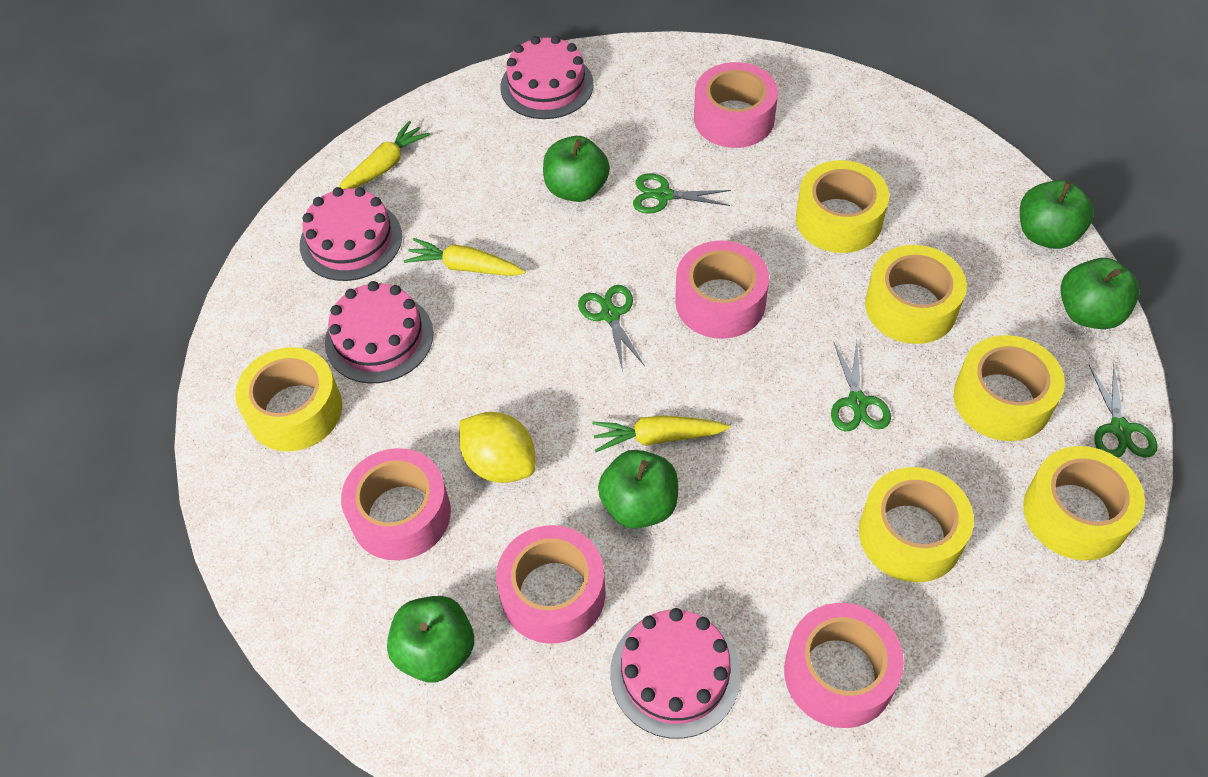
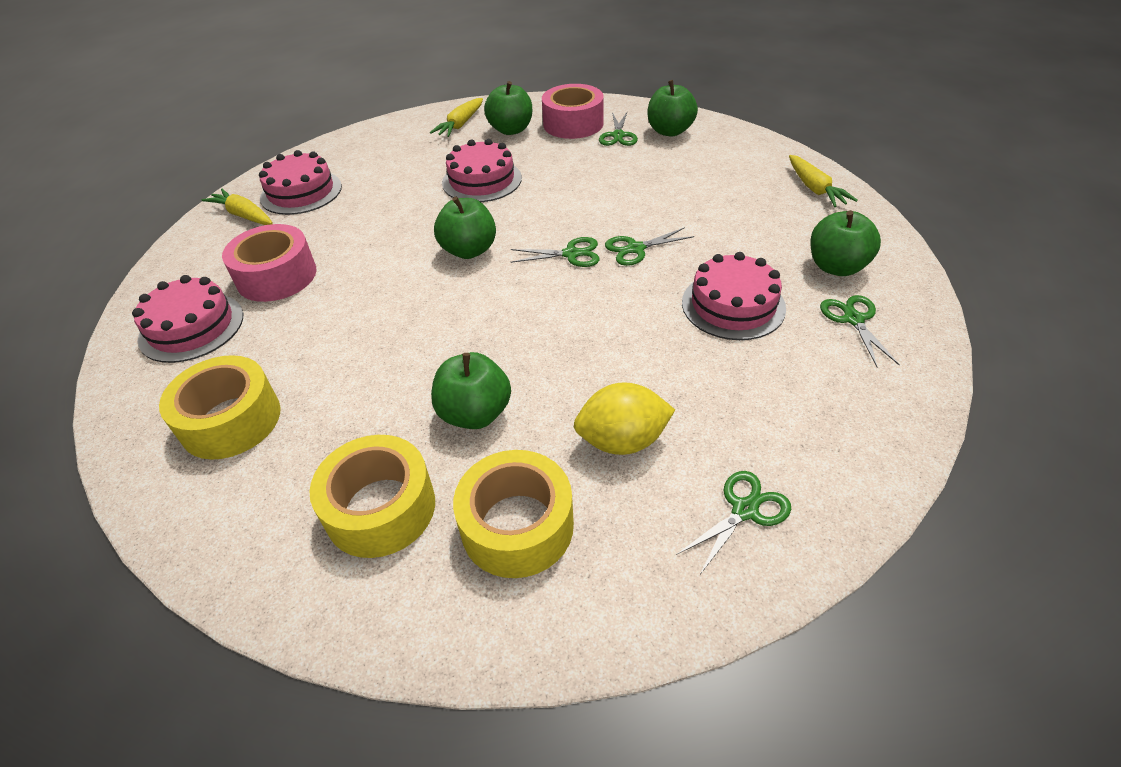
green scissors: [578,285,645,372] [633,173,731,214] [831,341,891,431] [1089,364,1157,458] = 4 -> [511,237,600,267] [599,112,638,146] [605,227,694,266] [676,471,791,576] [820,295,900,367] = 5
pink tape: [341,448,451,560] [496,525,606,644] [675,240,769,339] [694,62,778,148] [784,603,904,728] = 5 -> [222,224,317,302] [542,84,604,139] = 2
yellow tape: [235,347,342,452] [796,160,889,253] [859,467,974,582] [865,245,967,344] [954,335,1065,441] [1023,446,1145,560] = 6 -> [159,355,281,460] [309,435,435,558] [453,450,574,578] = 3

